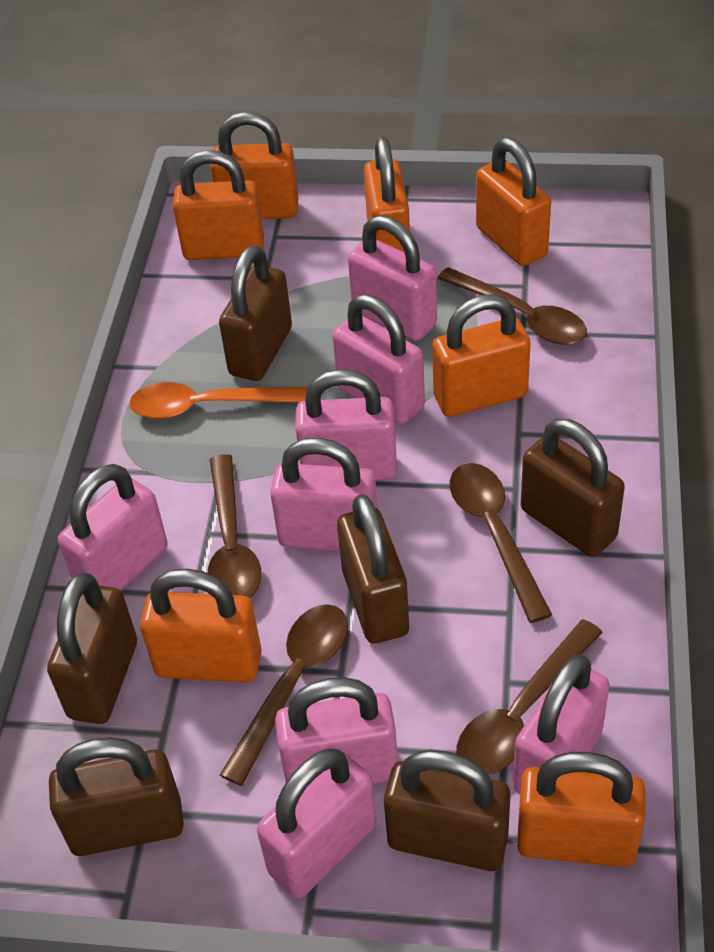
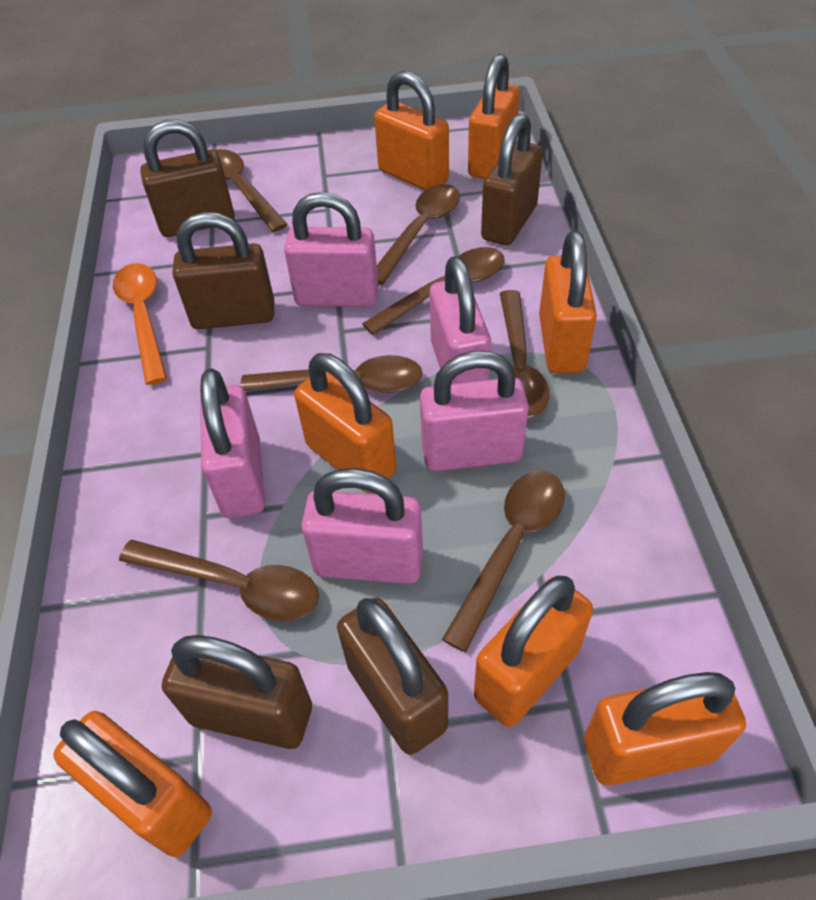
brown padlock: [47,573,137,724] [49,737,184,856] [219,245,292,381] [337,494,409,644] [384,750,511,871] [521,419,625,557] = 6 -> [140,120,235,237] [162,635,312,749] [172,212,274,329] [337,598,448,755] [481,113,543,246] = 5
brown spoon: [208,454,261,598] [220,604,348,786] [437,267,587,345] [450,463,552,623] [456,619,603,775] = 5 -> [119,540,319,621] [215,149,288,232] [240,355,422,393] [362,247,505,335] [377,184,460,285] [442,471,565,652] [500,290,549,418] = 7
pink padlock: [58,464,168,591] [257,748,377,899] [270,437,378,551] [275,677,398,784] [295,369,397,480] [332,294,425,424] [348,215,437,341] [513,654,610,794] = 8 -> [200,368,265,518] [284,192,379,307] [301,468,423,584] [420,351,529,471] [430,256,491,384] = 5

